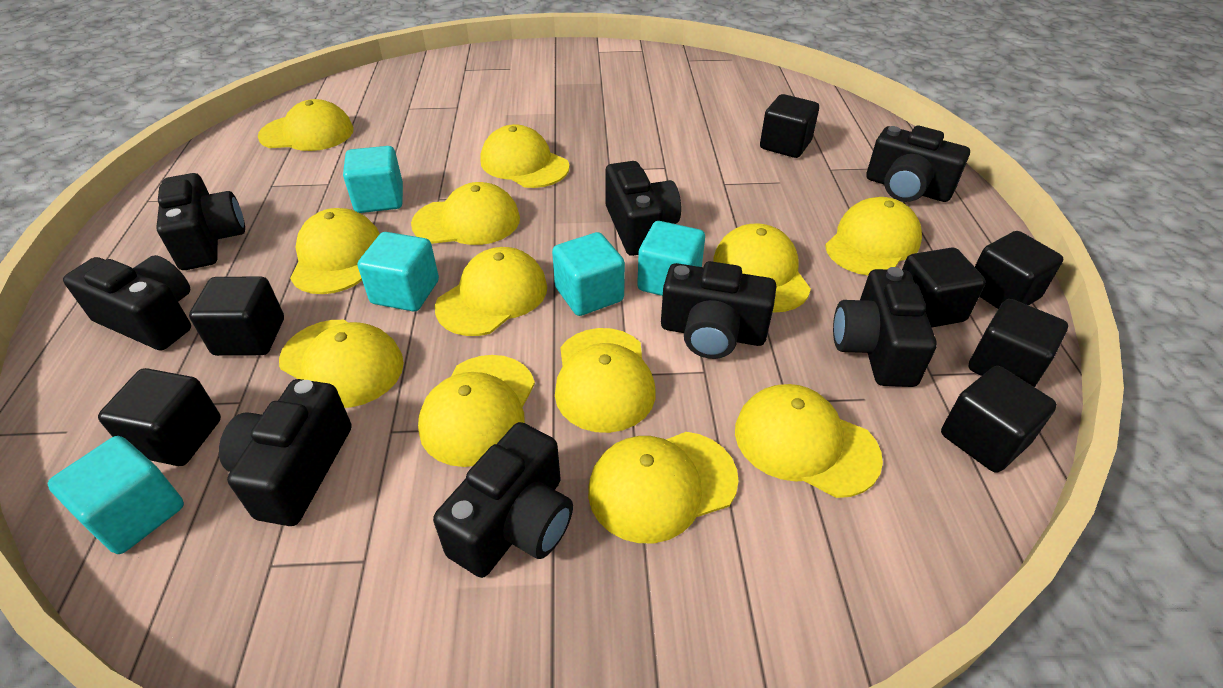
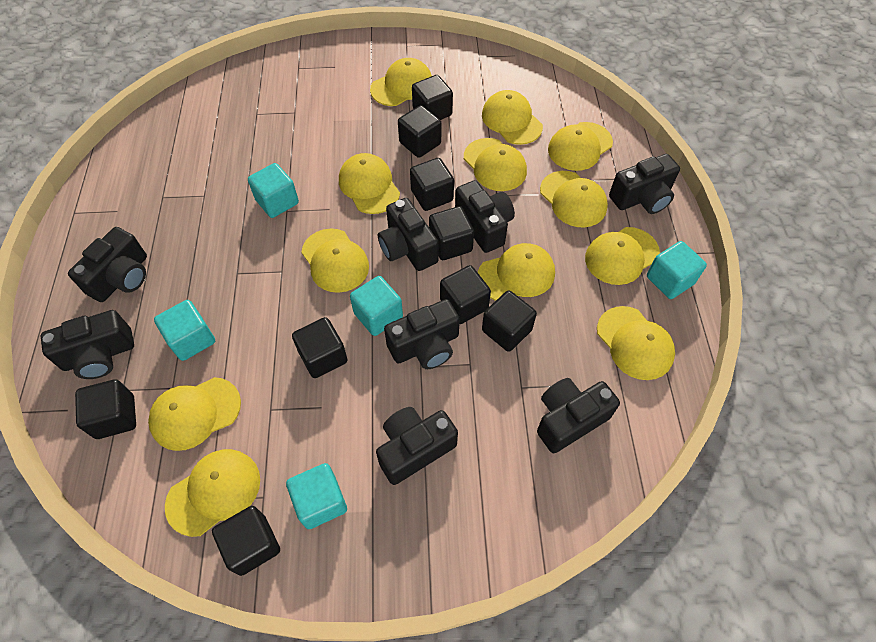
black cube: [98,368,221,466] [189,277,284,356] [760,94,819,158] [902,248,986,328] [941,366,1057,473] [969,299,1068,387] [975,231,1063,309] = 7 -> [75,379,136,439] [212,506,280,576] [292,317,347,378] [398,105,441,158] [410,158,454,211] [412,75,453,120] [429,206,474,260] [440,265,491,324] [482,291,537,352] = 9

